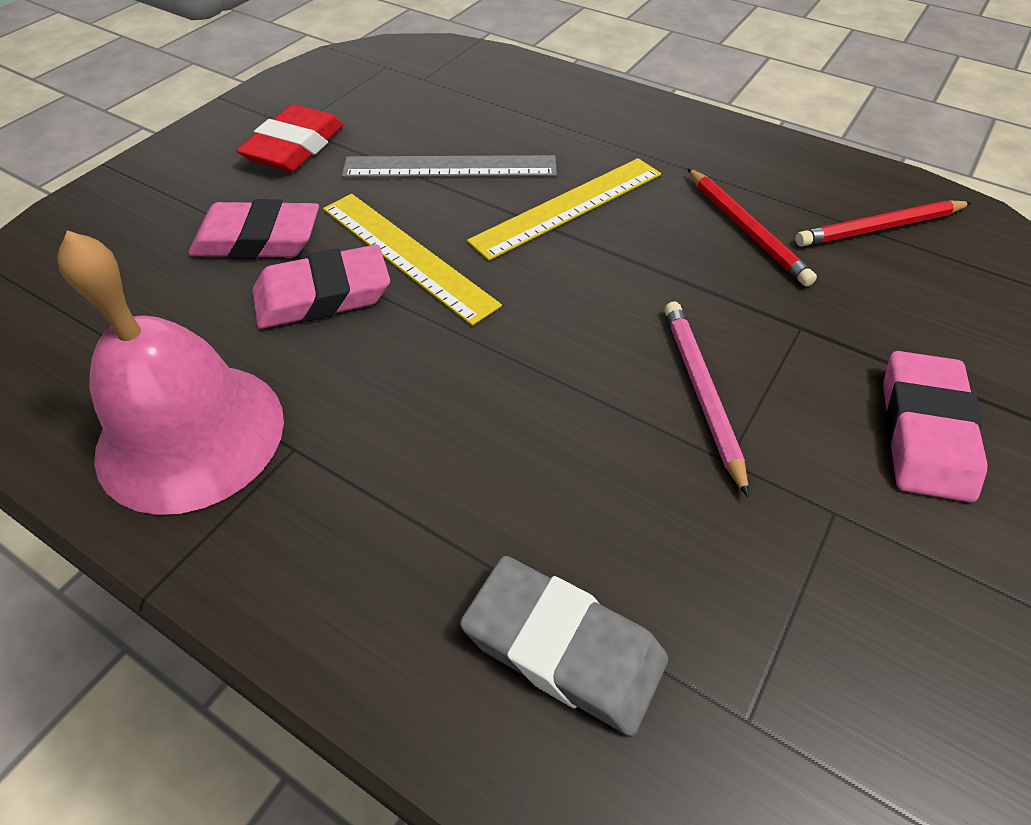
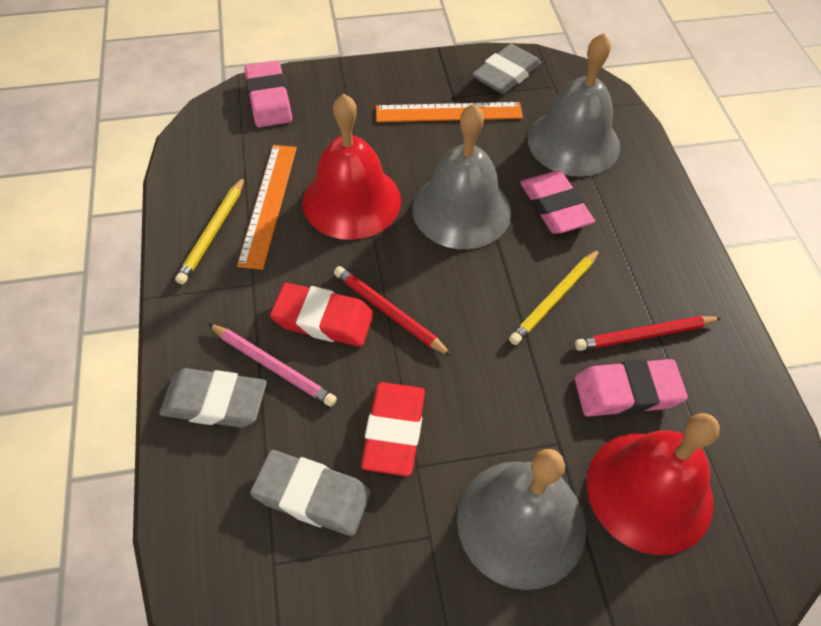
grey bell: none = 0 -> [413,104,511,249] [457,449,586,590] [528,33,620,177] = 3
grey eraser: [460,556,668,736] = 1 -> [159,368,267,428] [250,450,371,536] [472,44,541,94] = 3
grey ruler: [342,155,557,178] = 1 -> none = 0
orange ruler: none = 0 -> [237,145,297,270] [376,102,523,122] = 2
pink bell: [57,230,284,515] = 1 -> none = 0
red bell: none = 0 -> [302,94,401,240] [587,413,720,555] = 2
red eraser: [236,104,344,172] = 1 -> [270,283,374,347] [361,382,425,476] = 2
yellow pencil: none = 0 -> [175,176,245,284] [509,249,600,345] = 2
yellow ruler: [323,194,502,326] [467,158,661,261] = 2 -> none = 0

